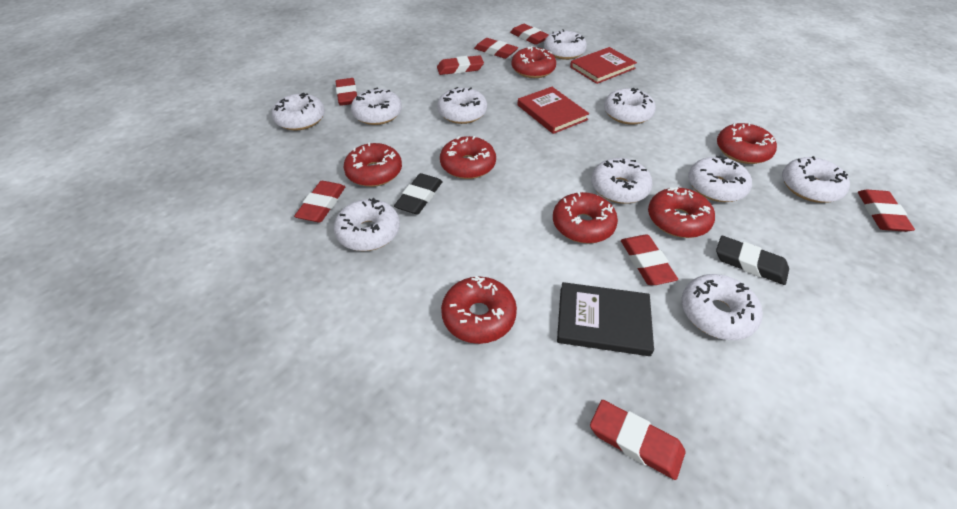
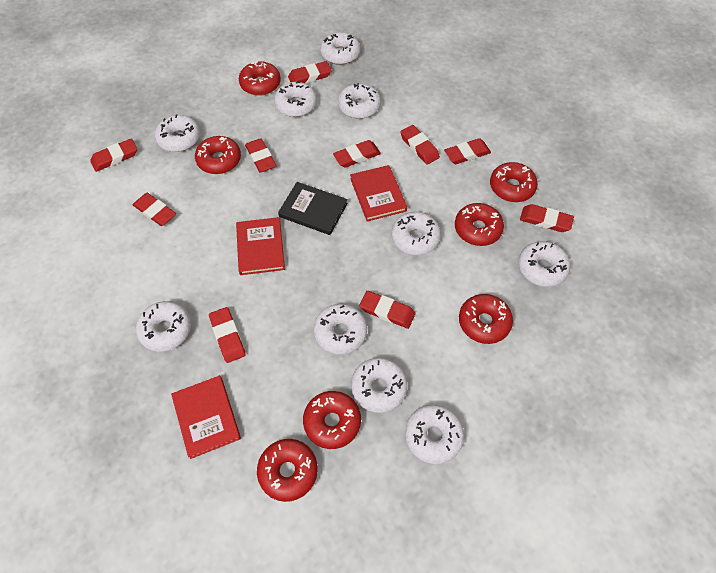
black eraser: [394,173,443,214] [716,236,789,285] = 2 -> none = 0
red book: [517,87,589,134] [570,47,637,84] = 2 -> [171,376,241,459] [236,217,285,275] [350,165,407,221] = 3
red eraser: [294,181,345,222] [336,78,358,106] [437,55,484,75] [474,38,518,59] [510,24,549,45] [590,400,685,480] [621,234,678,285] [858,190,915,232] = 8 -> [90,138,137,172] [133,193,176,226] [209,307,246,363] [245,138,276,173] [288,61,332,84] [333,140,381,167] [359,291,415,329] [400,125,440,165] [444,138,491,164] [520,204,574,232] = 10

